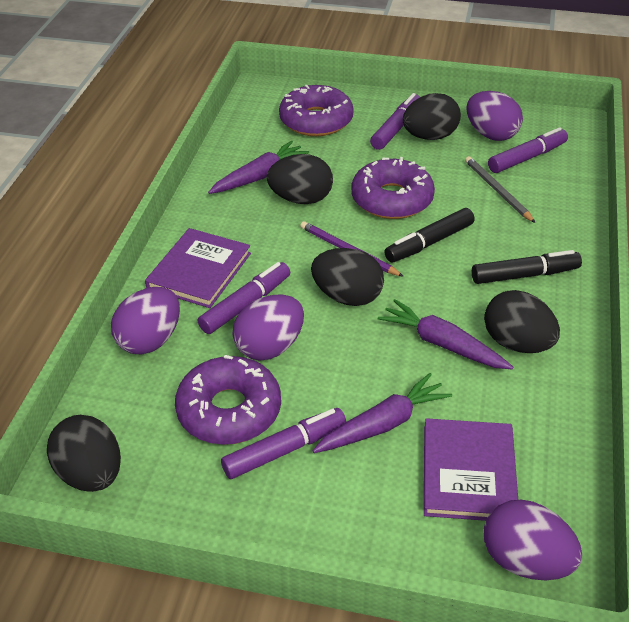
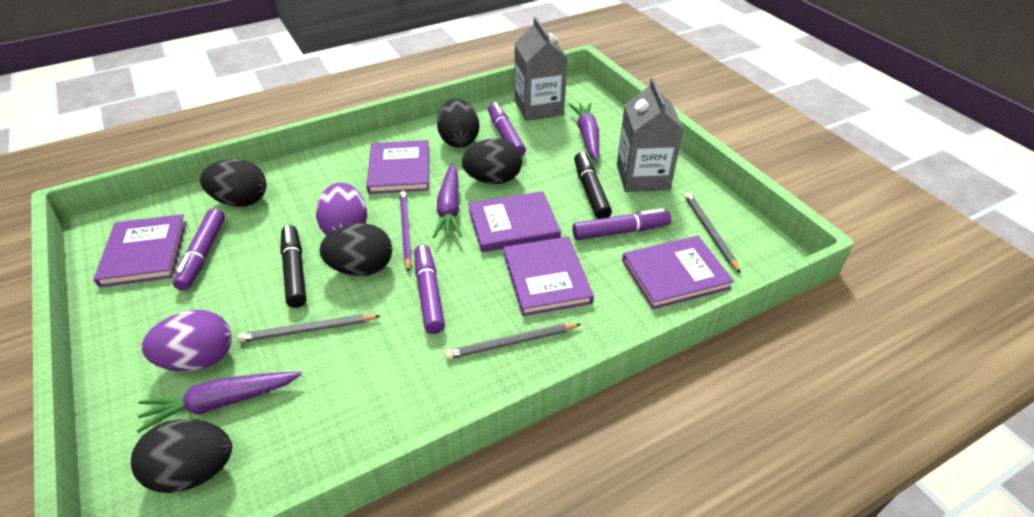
grey carton: none = 0 -> [515,17,568,121] [617,78,684,192] = 2
grey pencil: [465,156,535,223] = 1 -> [238,314,380,342] [445,323,581,359] [685,193,741,274] = 3
purple book: [145,228,251,308] [424,418,518,521] = 2 -> [94,214,187,287] [366,140,429,194] [468,191,561,252] [503,237,594,316] [622,235,734,309] = 5
purple donut: [175,355,281,445] [279,85,354,136] [351,157,435,219] = 3 -> none = 0
purple egg: [111,287,180,355] [232,294,304,360] [466,91,523,141] [484,500,582,580] = 4 -> [142,310,232,372] [316,182,367,236] = 2

